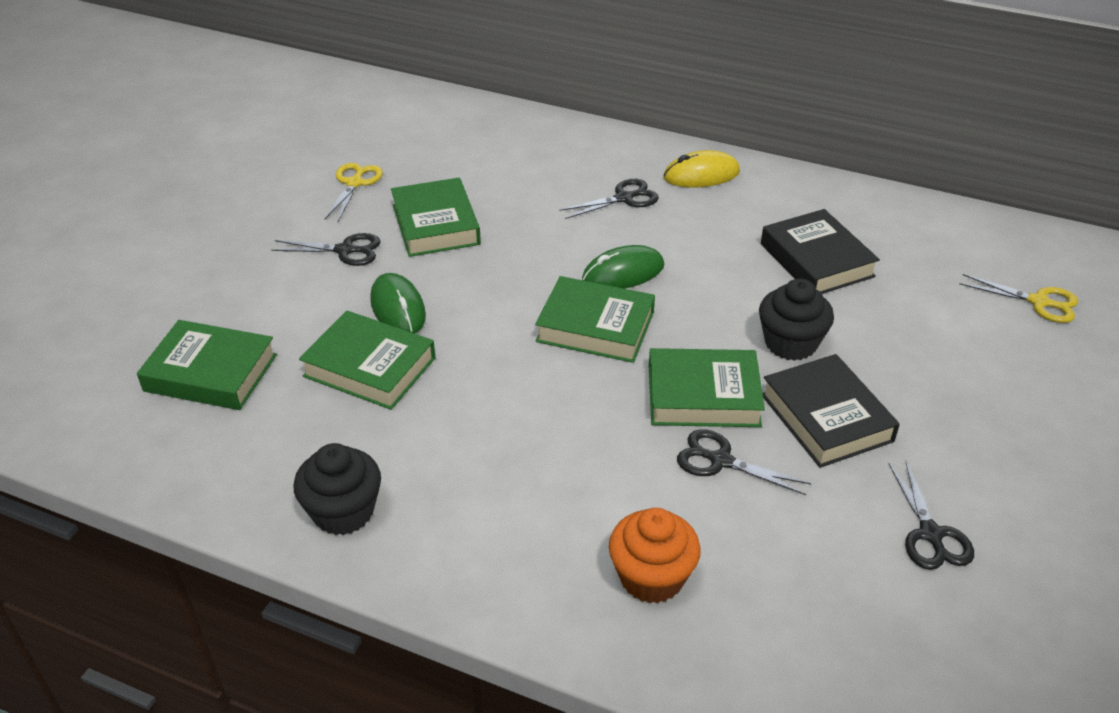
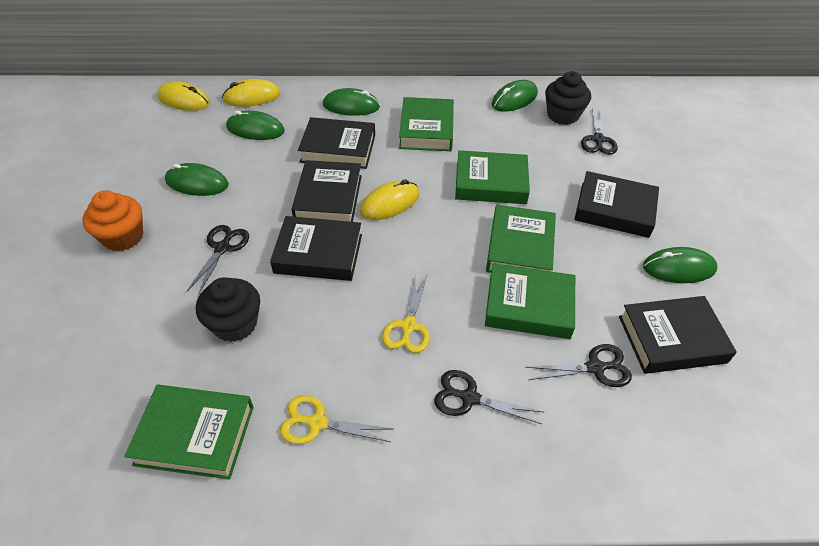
black book: [761,209,880,294] [763,354,900,468] = 2 -> [270,216,362,281] [291,160,362,222] [298,117,375,169] [574,171,659,238] [619,296,737,374] = 5
green mouse: [370,273,426,334] [582,245,664,289] = 2 -> [165,163,229,196] [226,110,285,140] [323,88,380,116] [492,80,538,112] [643,247,718,283] = 5
yellow mouse: [663,150,740,187] = 1 -> [157,81,210,111] [222,79,281,106] [360,179,419,220] = 3

